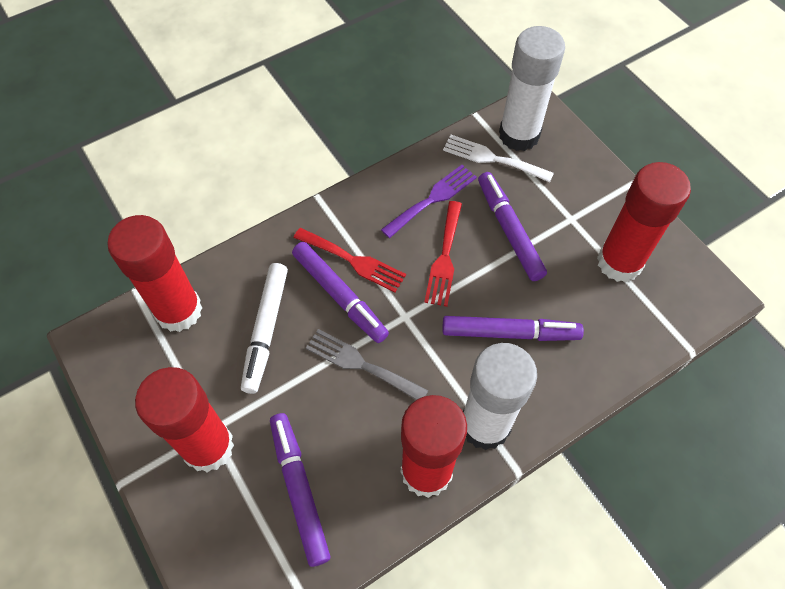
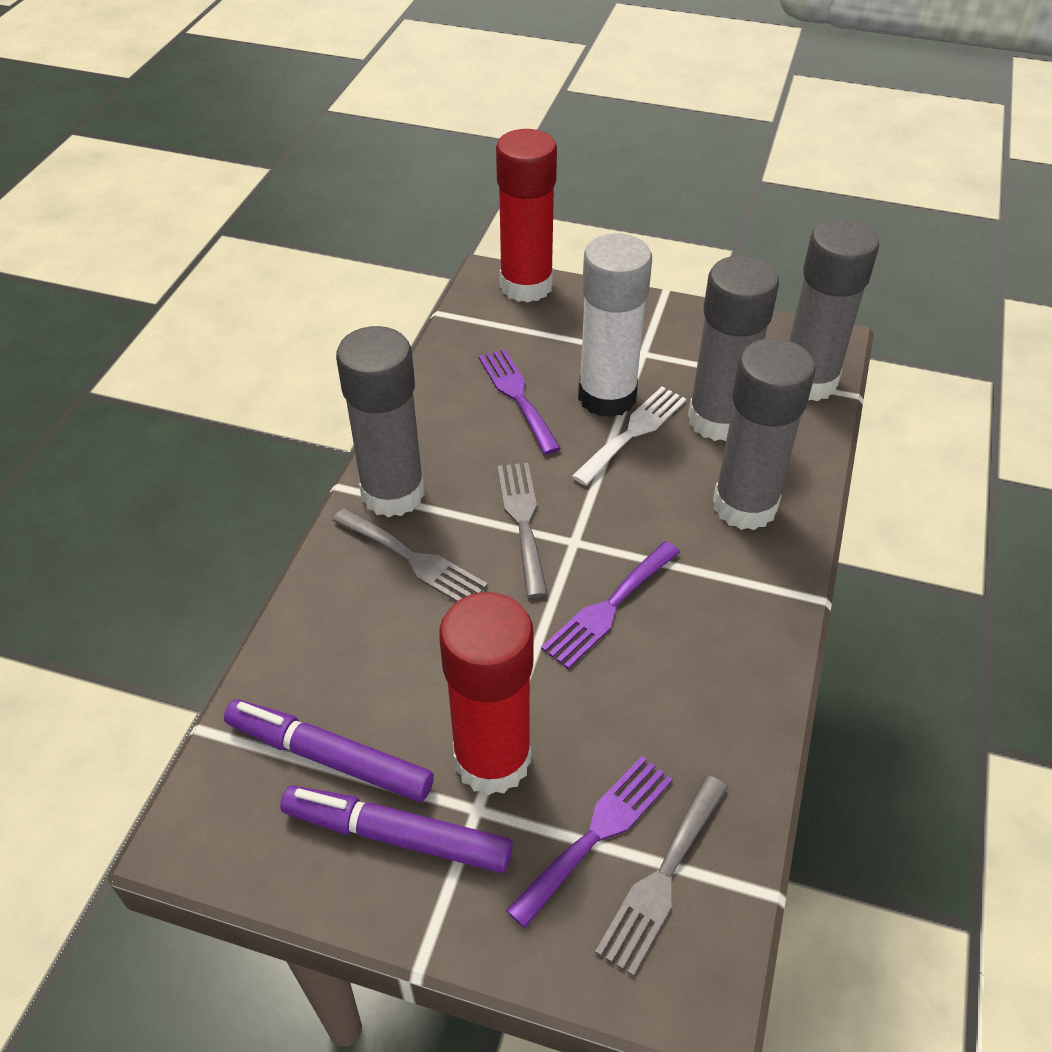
grey fork: [306,329,428,400] = 1 -> [332,508,488,602] [497,463,548,598] [595,775,728,977] = 3
grey glue stick: none = 0 -> [336,326,425,517] [688,256,779,441] [713,338,816,530] [789,219,879,401] = 4
purple fork: [381,165,477,238] = 1 -> [479,349,561,454] [506,756,673,928] [541,541,680,669] = 3
purple marker: [270,413,330,567] [292,242,389,343] [442,316,584,341] [478,172,547,281] = 4 -> [224,699,434,802] [280,785,513,873] = 2
red fork: [294,228,406,293] [424,201,462,307] = 2 -> none = 0
red glue stick: [107,215,202,332] [135,367,234,472] [401,395,467,498] [597,162,691,282] = 4 -> [439,592,534,795] [496,129,557,302] = 2
white glue stick: [463,343,537,450] [499,26,565,151] = 2 -> [578,233,652,417] = 1
white marker: [241,263,288,394] = 1 -> none = 0

